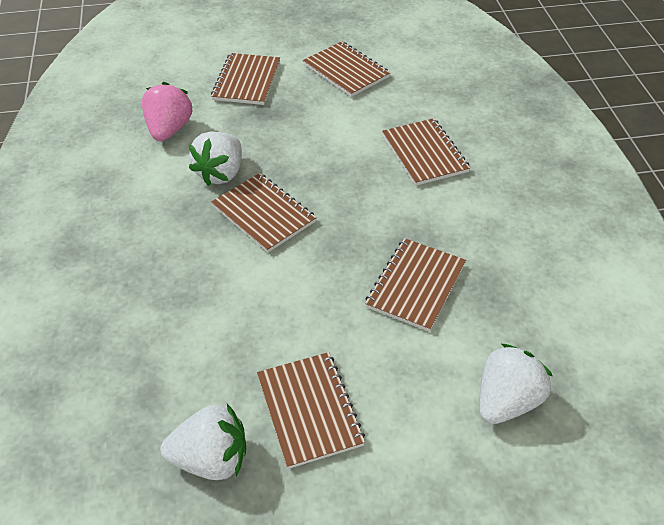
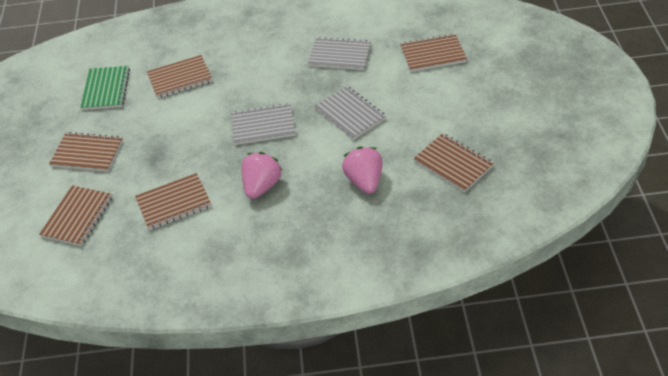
green notebook: none = 0 -> [80,66,130,110] = 1
grey notebook: none = 0 -> [231,103,296,145] [308,37,371,70] [314,86,386,140] = 3
pink strawberry: [142,82,192,141] = 1 -> [242,152,282,199] [342,146,383,194] = 2
white strawberry: [160,404,246,480] [189,131,242,186] [479,344,552,424] = 3 -> none = 0

